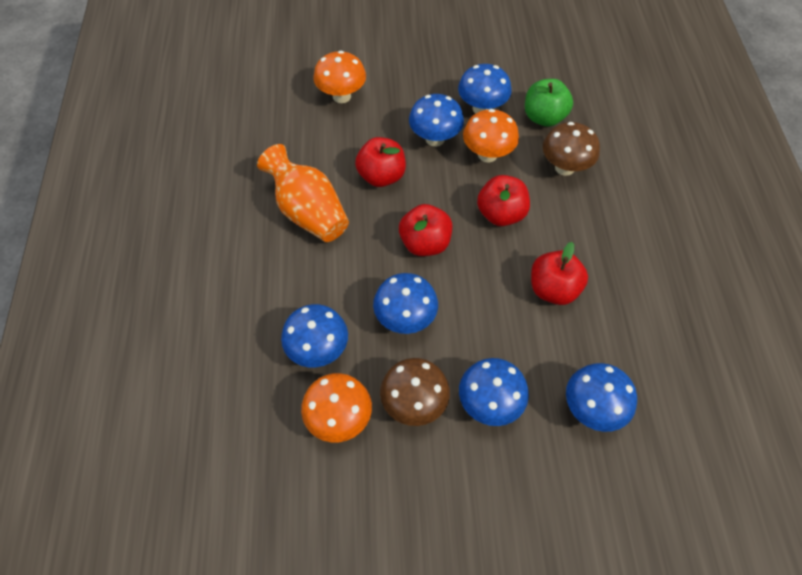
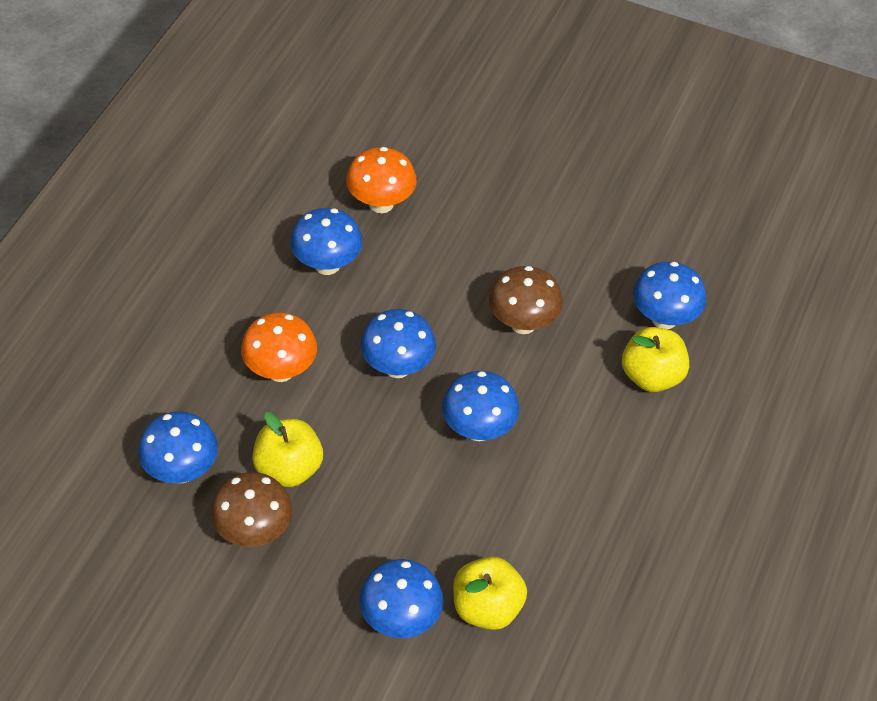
green apple: [525,79,573,127] = 1 -> none = 0
orange mushroom: [301,373,372,443] [313,51,366,103] [463,109,519,163] = 3 -> [241,313,317,382] [346,147,417,213] = 2
orange vase: [257,144,349,242] = 1 -> none = 0
red apple: [355,137,406,187] [399,204,452,256] [477,175,530,226] [531,242,588,305] = 4 -> none = 0
yellow apple: none = 0 -> [252,412,323,487] [453,556,527,630] [622,327,689,392] = 3

